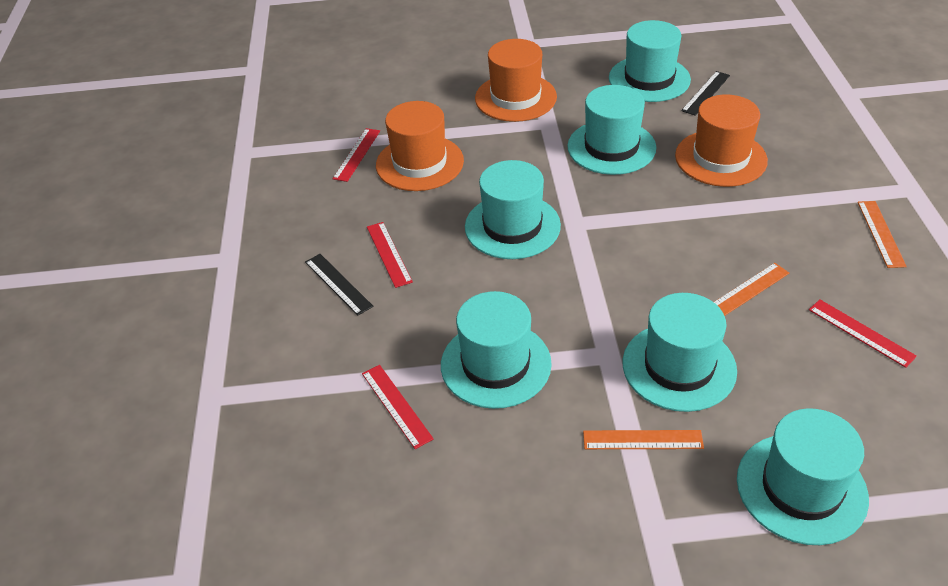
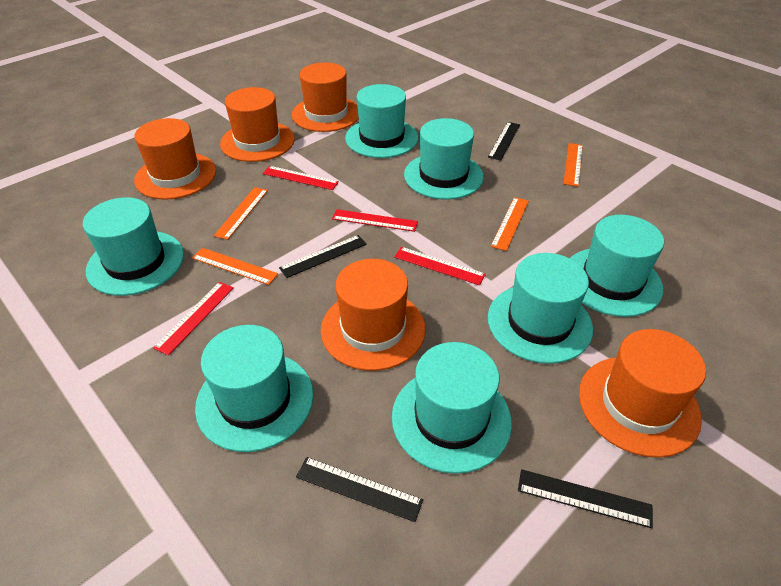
black ruler: [305,254,373,315] [681,71,730,116] = 2 -> [279,235,367,278] [296,457,423,522] [488,122,520,160] [518,469,653,528] = 4
orange hat: [376,101,464,191] [475,39,557,122] [675,95,768,187] = 3 -> [134,118,216,200] [220,87,295,162] [292,62,359,132] [321,259,426,371] [579,329,706,458] = 5
orange ruler: [583,430,704,449] [714,263,789,316] [858,201,907,268] = 3 -> [192,248,278,285] [214,187,268,240] [491,197,529,251] [563,143,583,187] = 4
turquoise hat: [441,291,552,409] [465,160,561,259] [567,85,656,175] [609,20,691,102] [623,293,737,412] [737,408,869,545] = 6 -> [83,197,184,296] [195,325,314,452] [345,84,418,158] [392,342,512,474] [404,118,484,200] [488,253,593,364] [570,215,664,317] = 7

